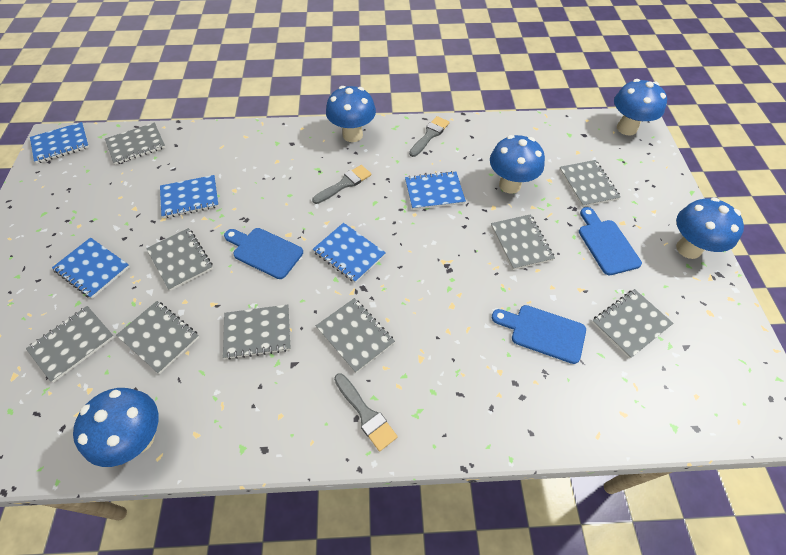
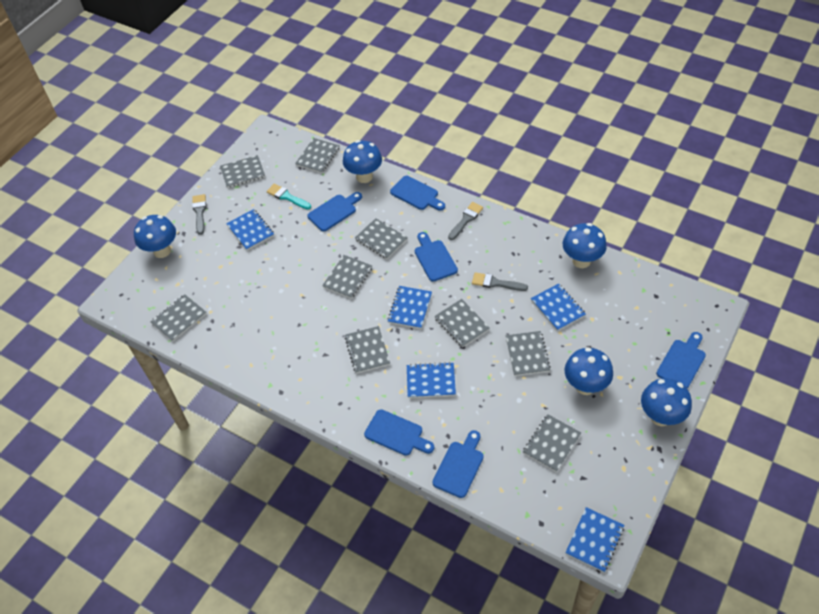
blue cutting board: [224,228,303,279] [492,305,586,364] [579,207,642,275] = 3 -> [307,192,362,231] [364,409,434,456] [390,176,445,211] [415,232,458,282] [433,430,484,498] [656,332,706,388] = 6
turquoise brush: none = 0 -> [267,183,311,210] = 1

